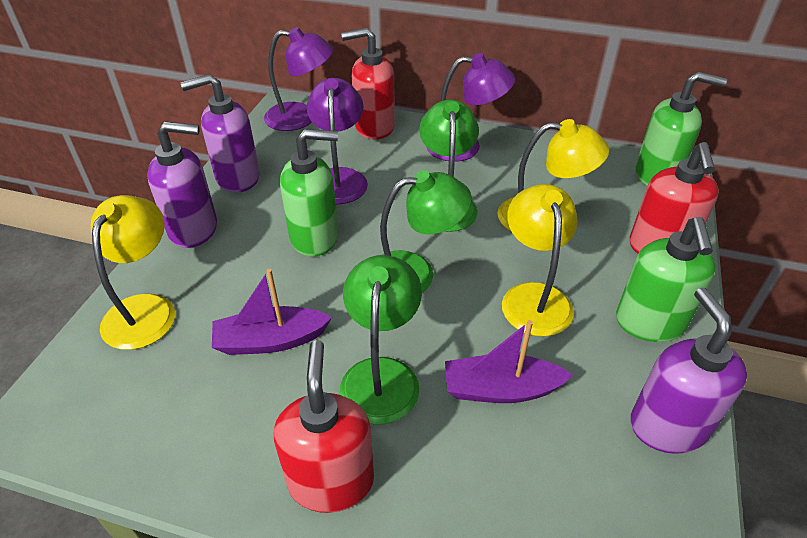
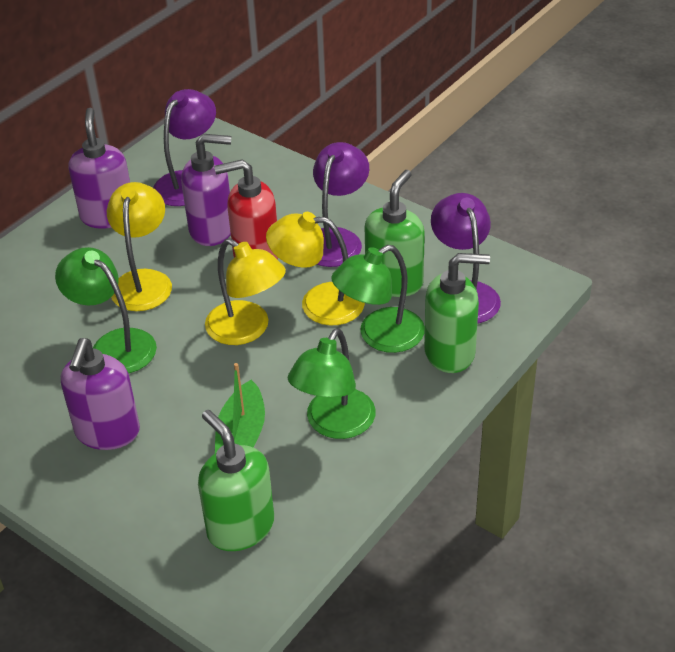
green boat: none = 0 -> [215,363,265,453] = 1
purple boat: [212,269,332,355] [445,320,573,403] = 2 -> none = 0
red soap dispenser: [274,340,374,513] [341,28,395,140] [629,142,719,253] = 3 -> [214,159,278,260] = 1

